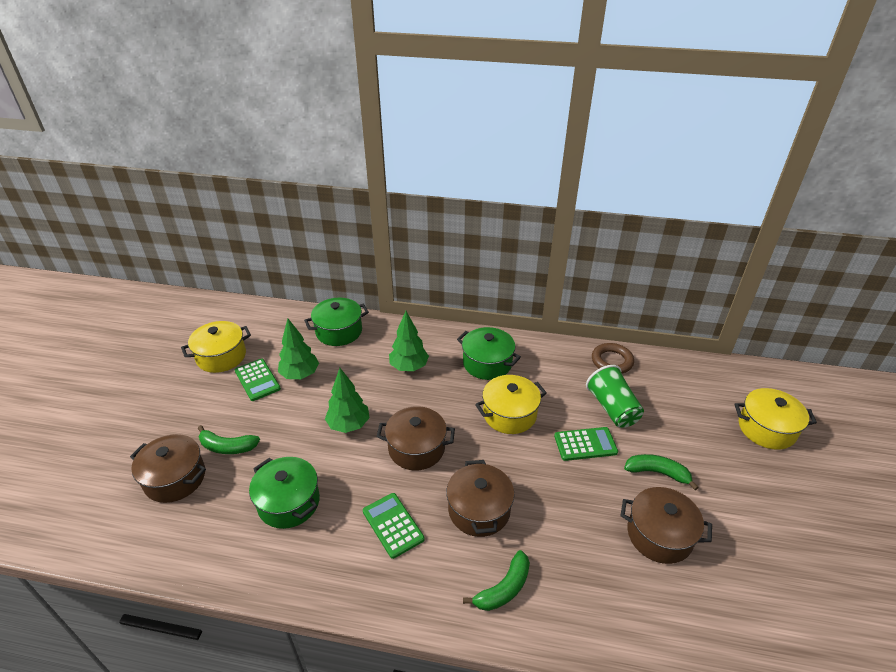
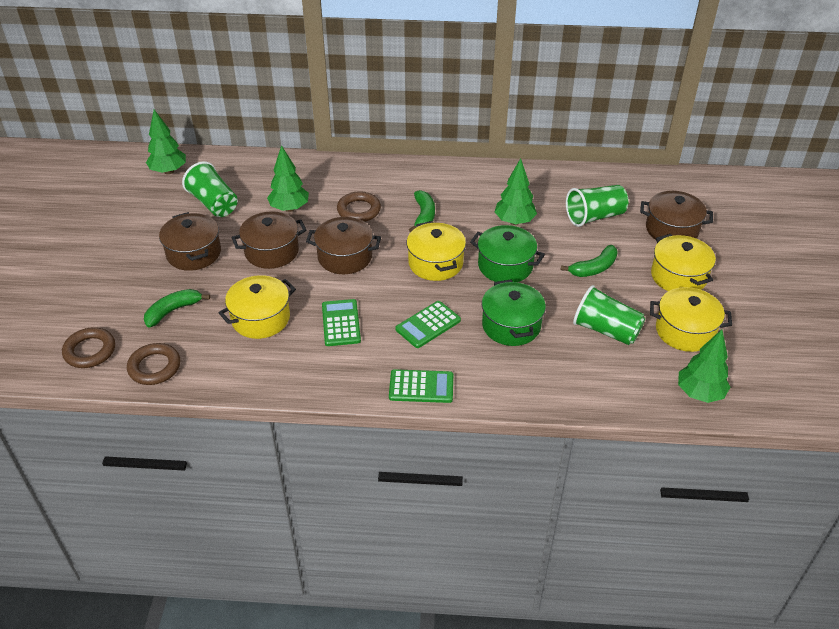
brown ring: [592,343,634,374] = 1 -> [62,327,115,368] [127,343,180,385] [337,191,381,222] = 3
green cup: [586,365,644,428] = 1 -> [182,161,238,217] [566,185,629,227] [573,285,646,345] = 3
green pot: [249,457,320,529] [304,298,369,346] [457,327,521,380] = 3 -> [470,225,545,282] [482,280,546,346] = 2
green tree: [278,319,319,379] [325,368,370,433] [389,311,429,371] = 3 -> [146,110,186,174] [267,145,309,212] [495,158,537,225] [678,330,730,403] = 4
yellow pot: [181,321,251,373] [475,375,547,434] [734,388,817,450] = 3 -> [219,275,296,339] [406,221,466,281] [650,287,732,352] [651,234,716,291] = 4

